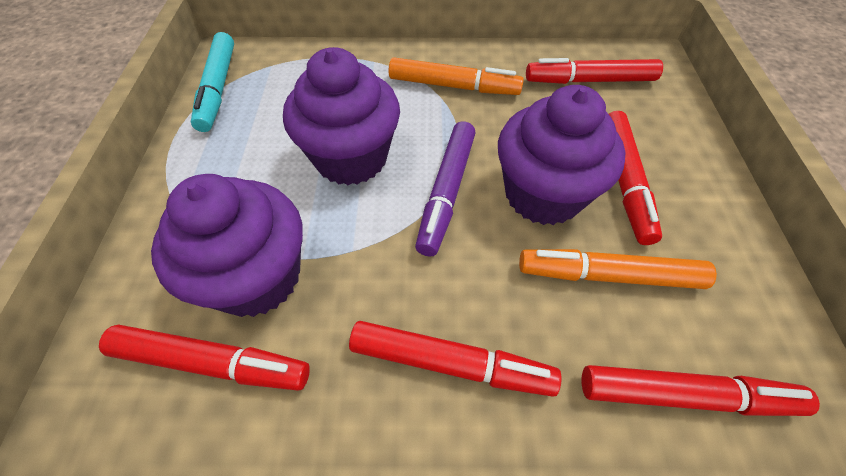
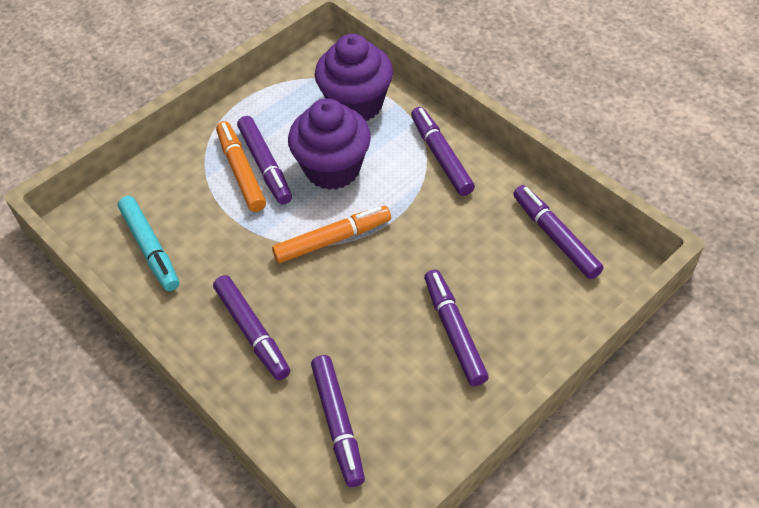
purple cupcake: [151,174,303,317] [283,47,400,185] [498,85,626,225] = 3 -> [288,98,371,190] [315,34,393,121] = 2
purple marker: [415,121,475,256] = 1 -> [213,275,290,380] [237,116,292,205] [311,355,365,487] [411,107,475,196] [424,269,489,386] [513,185,604,279] = 6
red marker: [99,325,310,391] [349,321,562,397] [526,58,663,84] [581,365,820,416] [609,111,662,245] = 5 -> none = 0

